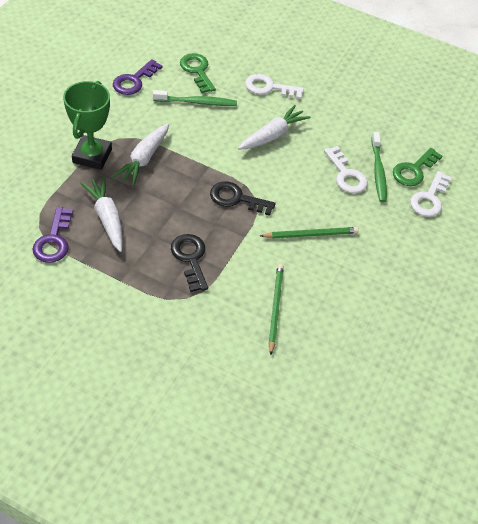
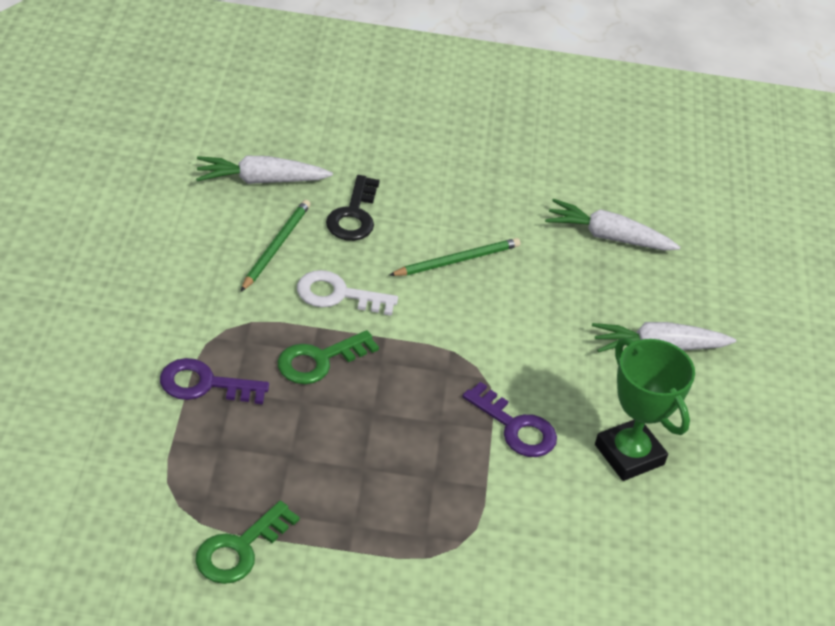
black key: [171,234,208,292] [210,181,276,216] = 2 -> [326,175,380,241] = 1
green toothbrush: [153,90,237,106] [371,132,387,202] = 2 -> none = 0
white key: [245,74,304,99] [324,146,368,193] [410,171,452,217] = 3 -> [297,270,398,316] = 1

